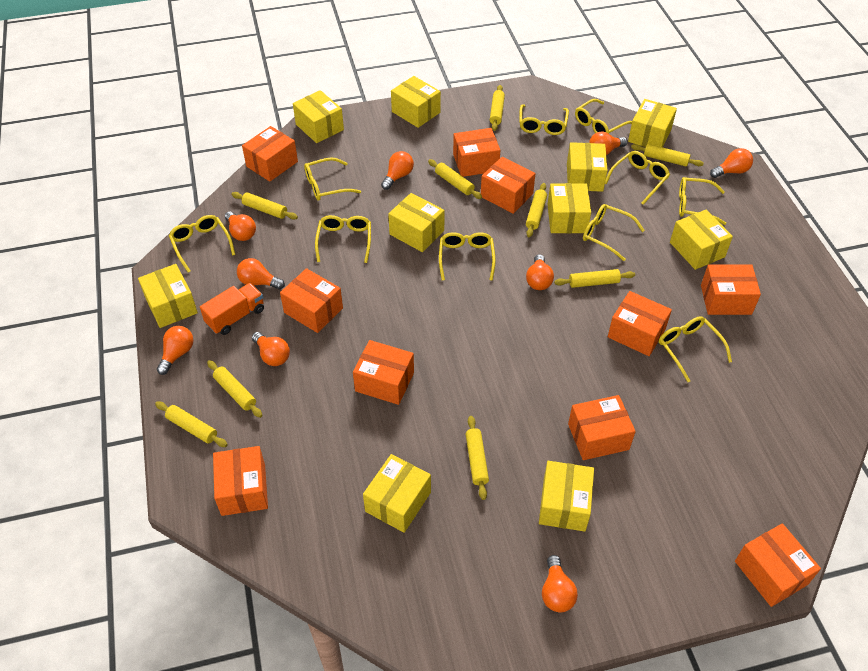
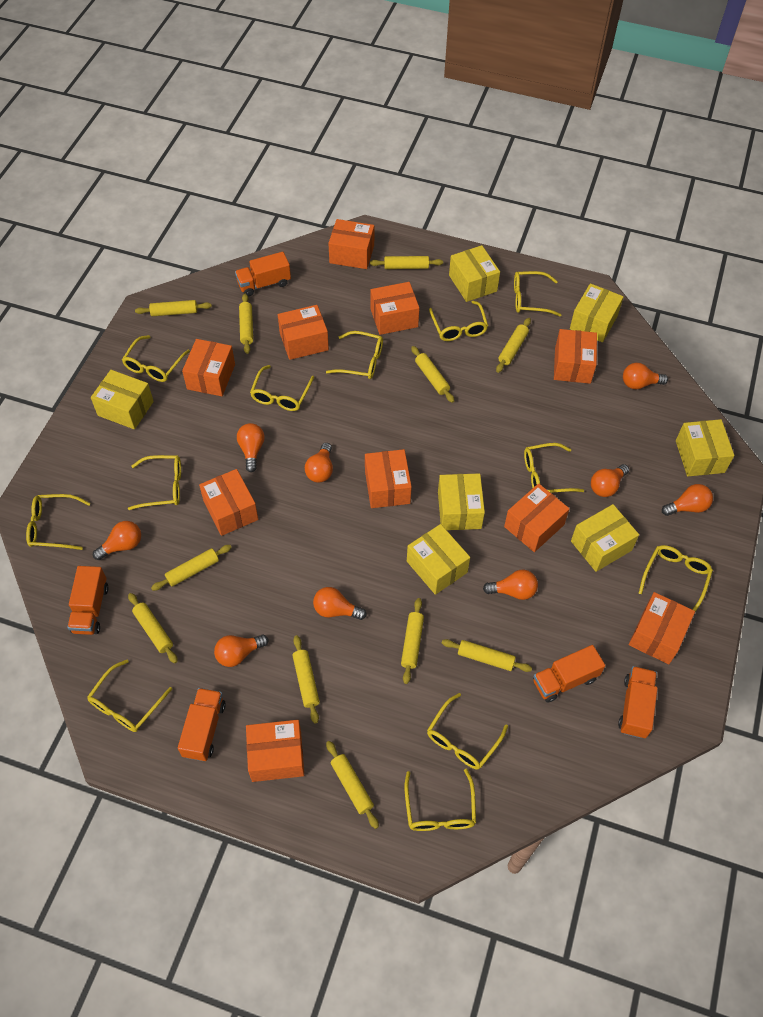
orange truck: [200,283,264,335] = 1 -> [67,566,109,635] [178,688,226,761] [235,252,291,297] [533,645,605,703] [618,666,658,738] = 5
yellow box: [138,264,198,328] [293,90,344,143] [363,454,431,533] [388,193,445,252] [391,76,441,128] [539,461,594,532] [547,183,591,234] [567,142,608,192] [628,99,677,147] [670,210,733,270] = 10 -> [91,370,154,429] [407,524,470,595] [438,473,485,530] [449,245,500,302] [570,283,624,342] [571,504,639,572] [676,419,734,476] = 7
yellow glasses: [169,215,235,273] [304,158,361,201] [315,215,371,263] [439,232,495,281] [519,104,569,135] [575,99,632,134] [583,204,645,261] [605,151,670,205] [659,316,732,382] [679,177,726,225] = 10 -> [26,494,91,550] [87,660,172,732] [122,335,190,382] [128,455,181,510] [250,365,314,411] [326,331,383,379] [405,769,476,831] [427,693,508,769] [429,301,488,341] [514,271,561,317] [524,443,585,493] [639,545,713,612] = 12
yellow rolling pin: [155,401,228,447] [207,360,262,418] [231,192,298,220] [428,159,482,199] [466,416,489,500] [490,85,505,131] [526,183,547,237] [554,269,635,288] [631,144,704,166] = 9 -> [128,593,178,663] [135,300,212,316] [151,545,232,591] [239,294,253,354] [292,635,320,723] [326,741,379,829] [370,256,443,269] [401,598,424,684] [411,346,454,403] [442,639,532,672] [496,318,531,373] = 11

